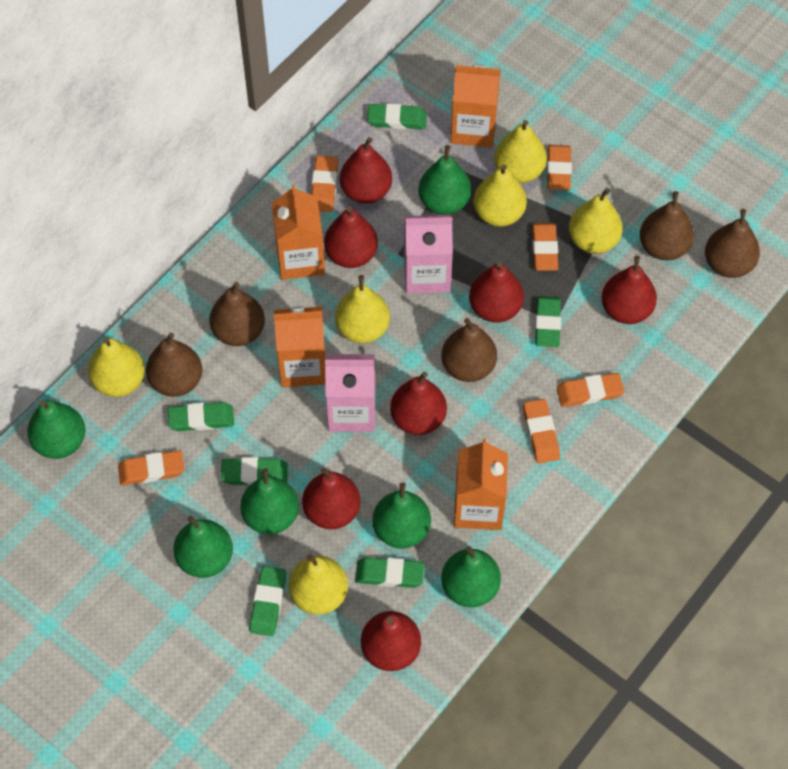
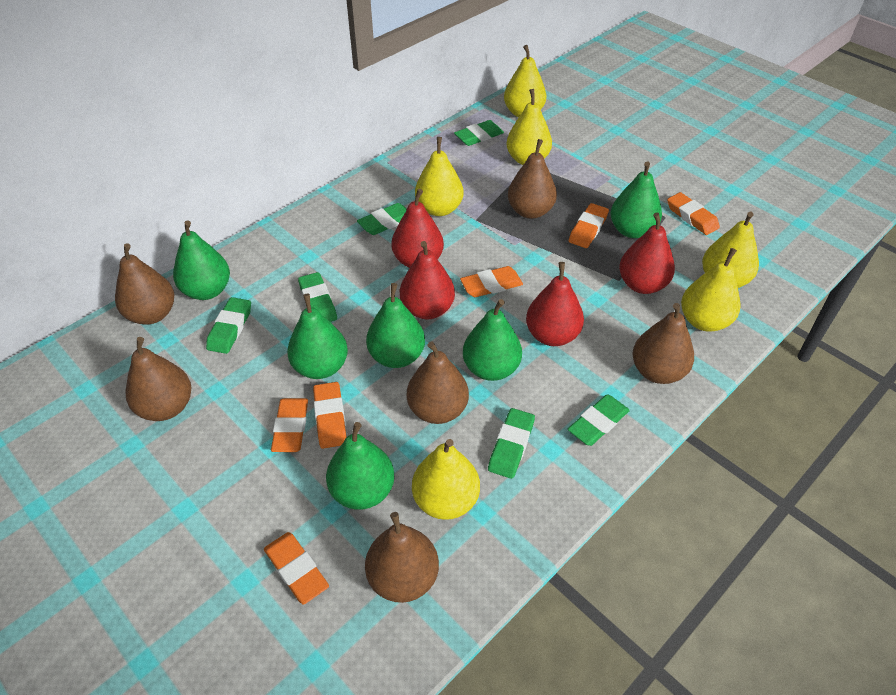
brown pear: [146,332,202,397] [210,282,265,346] [441,318,497,382] [640,191,694,260] [705,209,760,278] = 5 -> [115,243,174,325] [126,337,192,421] [365,512,439,603] [407,342,469,424] [508,139,557,219] [632,303,694,384] = 6
orange carton: [272,184,325,280] [274,306,325,387] [451,64,501,147] [454,438,508,530] = 4 -> none = 0
pink carton: [325,354,375,432] [404,215,453,294] = 2 -> none = 0
red pear: [302,467,361,529] [324,206,378,268] [340,137,392,204] [361,611,421,671] [390,372,447,435] [469,262,524,322] [602,256,657,324] = 7 -> [391,189,444,268] [400,241,455,319] [526,262,584,346] [619,212,675,294] = 4

